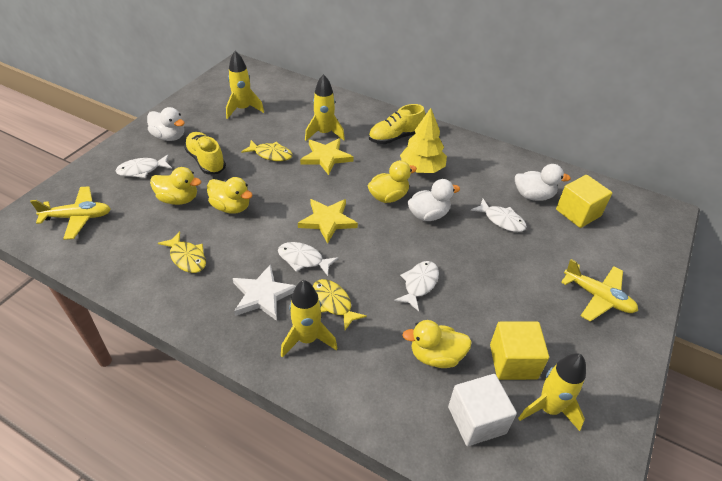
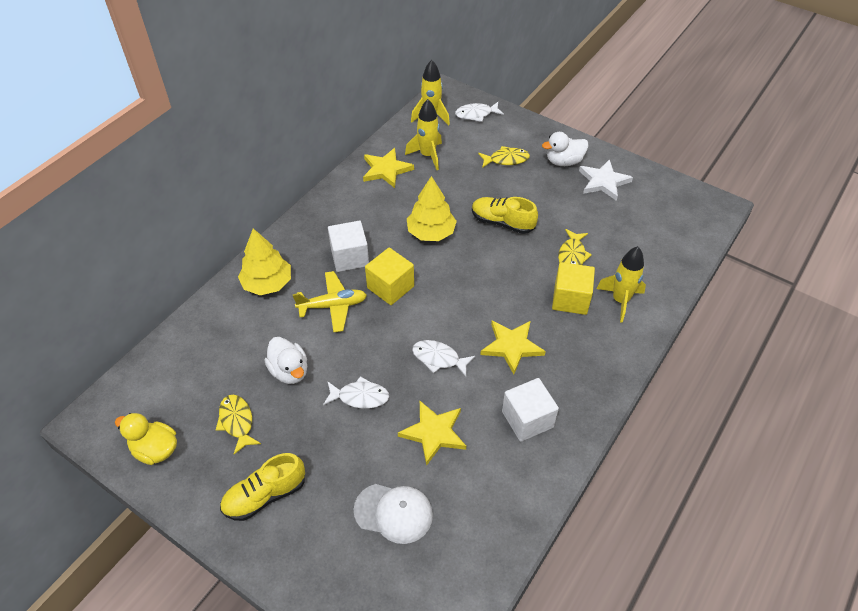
white cap: none = 0 -> [354,484,433,544] = 1
white cube: [448,374,517,446] = 1 -> [328,221,369,272] [502,378,559,442] = 2
white duck: [147,107,185,141] [408,179,460,221] [515,164,571,201] = 3 -> [264,337,307,384] [542,132,588,166] = 2
white fish: [115,154,172,178] [278,242,339,276] [394,261,439,311] [470,199,527,232] = 4 -> [323,376,389,409] [412,340,475,377] [455,102,504,122] = 3
yellow duck: [150,167,201,205] [207,177,253,214] [368,160,417,203] [402,320,472,368] = 4 -> [115,413,177,465] = 1
yellow plane: [30,186,110,240] [561,259,638,322] = 2 -> [293,271,367,333] = 1
yellow rocket: [226,51,264,119] [281,280,338,358] [305,74,345,141] [518,353,586,431] = 4 -> [405,99,442,170] [411,60,450,125] [596,246,646,323] = 3
yellow star: [298,199,358,244] [300,138,353,175] = 2 -> [363,148,414,188] [398,401,466,466] [480,321,546,374] = 3
yellow tree: [400,108,447,173] = 1 -> [238,228,291,295] [407,176,457,241] = 2

